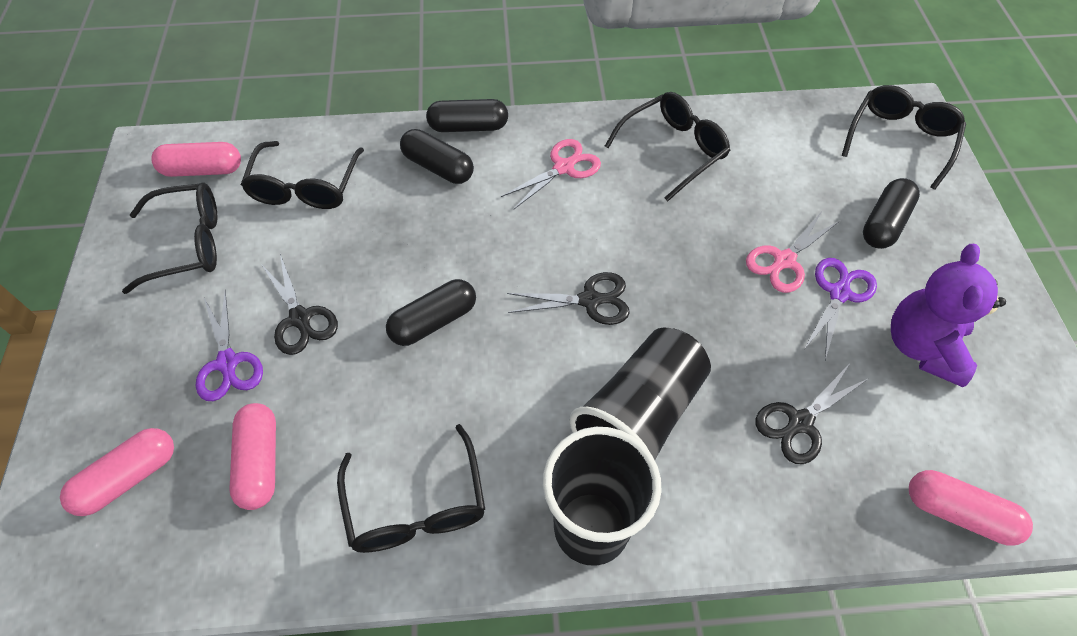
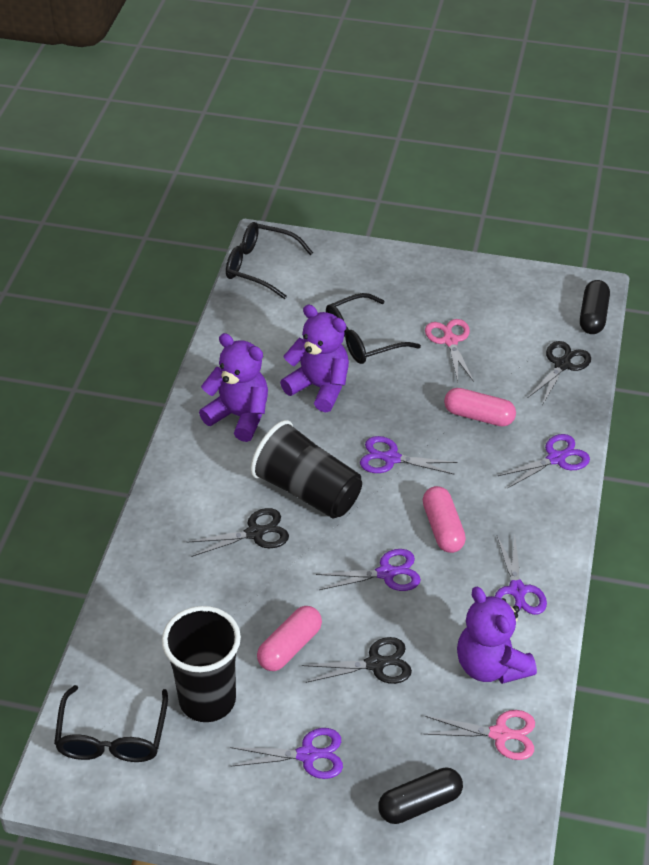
black capsule: [386,279,476,346] [400,129,474,184] [426,99,508,132] [863,178,920,249] = 4 -> [378,767,463,824] [580,280,610,334] = 2
black glasses: [122,182,218,294] [241,141,364,209] [337,424,485,553] [605,92,730,201] [842,85,966,190] = 5 -> [54,685,168,762] [226,222,313,299] [326,293,421,364] = 3
pink capsule: [60,428,174,516] [151,142,241,177] [229,403,276,510] [909,470,1033,546] = 4 -> [257,606,322,671] [423,486,466,553] [444,388,516,426] = 3
purple scissors: [196,290,263,401] [804,258,877,360] = 2 -> [230,728,343,779] [316,549,421,591] [360,436,458,475] [494,535,547,615] [498,434,590,488] = 5
purple teddy bear: [891,244,1006,387] = 1 -> [199,333,268,442] [280,305,349,412] [457,587,537,684] = 3

